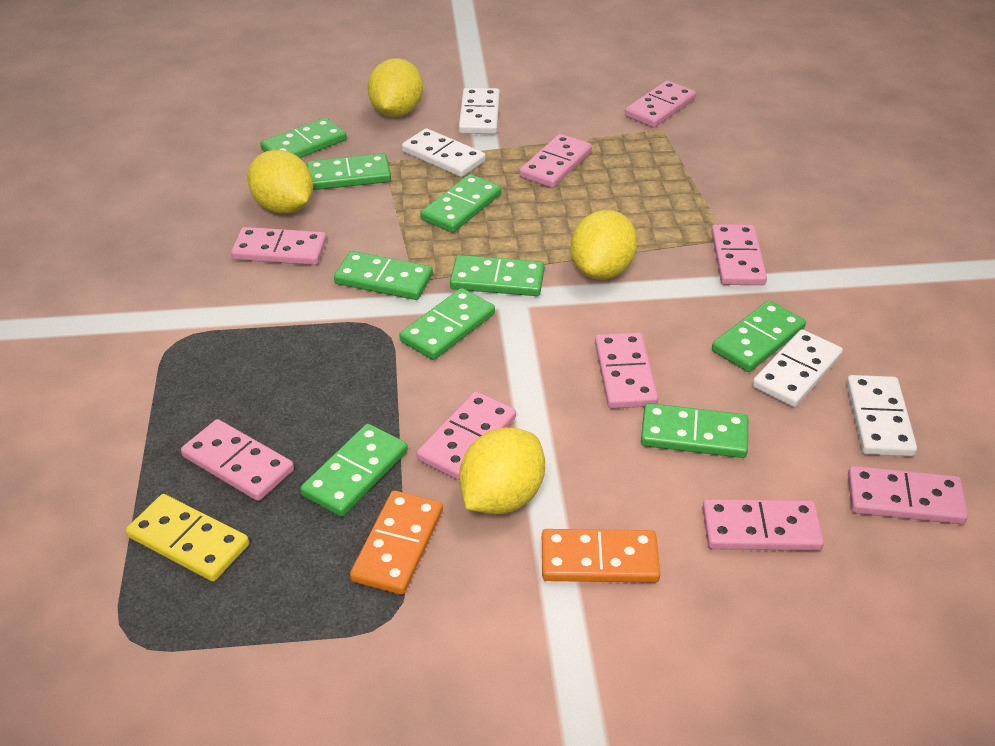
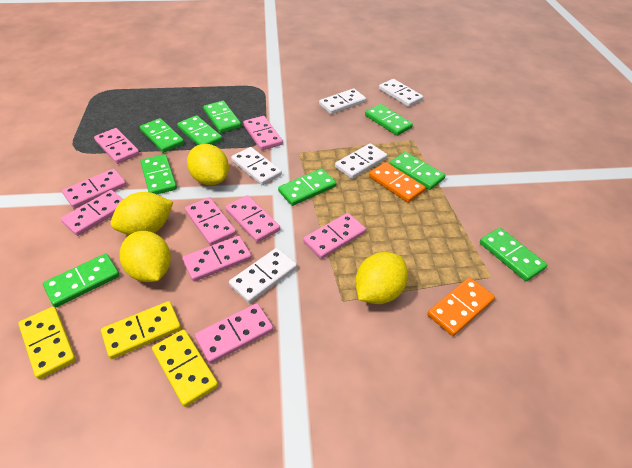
white domino: [402,128,486,177] [459,88,500,134] [752,329,843,407] [846,375,917,456] = 4 -> [229,248,297,303] [231,147,282,185] [319,89,366,114] [335,143,387,179] [379,79,423,107] = 5
yellow domino: [126,494,249,581] = 1 -> [18,307,76,379] [101,301,181,359] [152,329,218,407] = 3

